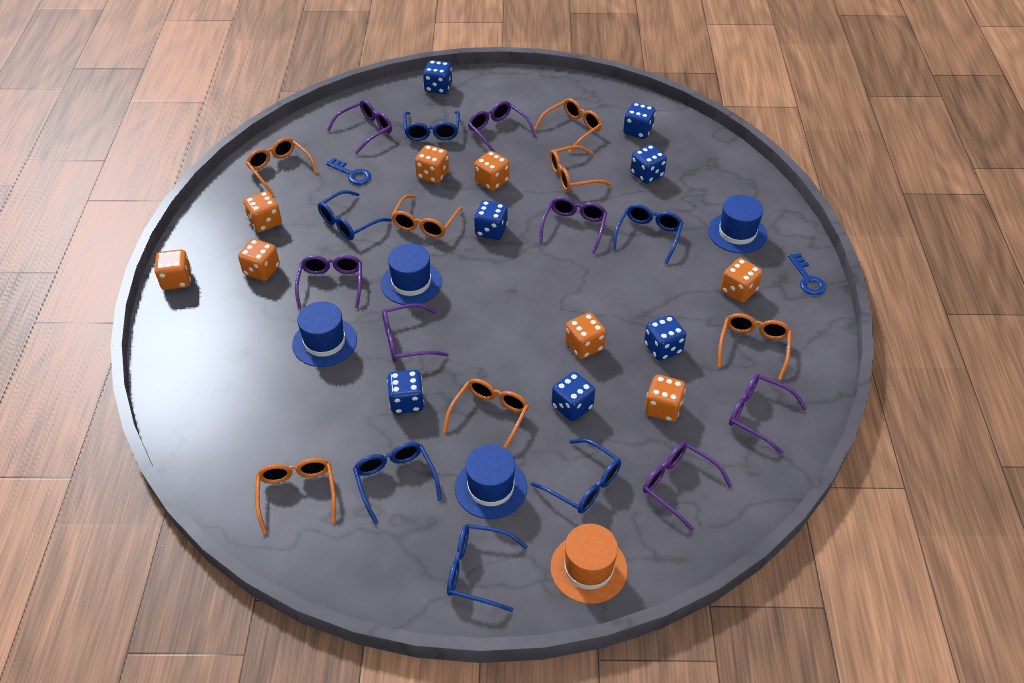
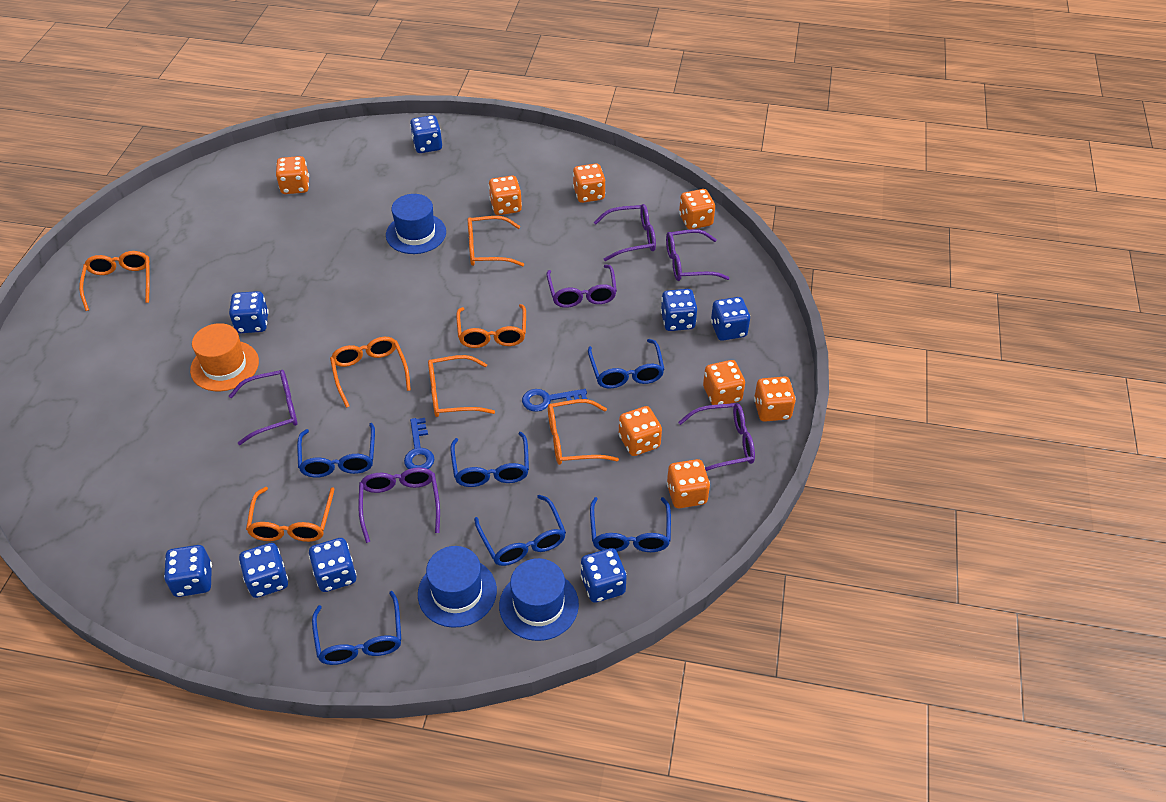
blue dice: [387,370,424,414] [423,60,452,94] [474,200,508,240] [552,372,595,422] [623,102,655,139] [630,144,667,184] [644,315,686,361] = 7 -> [164,545,212,597] [229,291,269,333] [239,543,288,598] [309,538,357,592] [410,115,442,153] [581,548,627,603] [661,289,697,331] [711,297,750,341] = 8
blue hat: [292,301,357,367] [381,243,442,305] [455,444,527,519] [708,195,767,253] = 4 -> [386,194,446,254] [418,546,497,628] [499,558,579,641] = 3
purple glasses: [295,255,362,309] [327,100,392,154] [382,303,449,362] [468,101,536,153] [539,197,607,254] [643,442,732,531] [729,374,807,454] = 7 -> [229,370,297,445] [358,467,440,543] [546,265,617,308] [594,204,656,261] [666,229,730,281] [678,403,755,471] = 6

